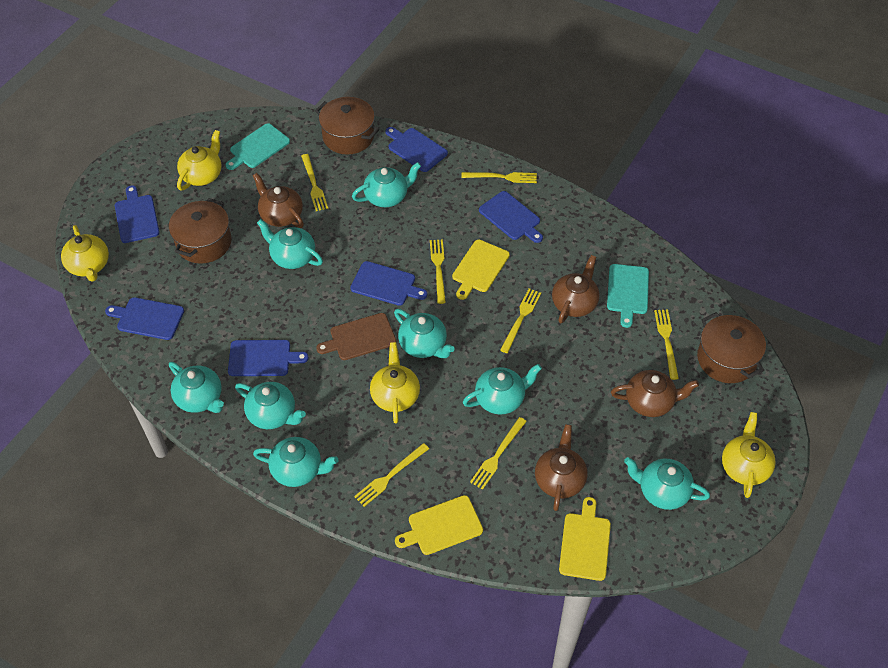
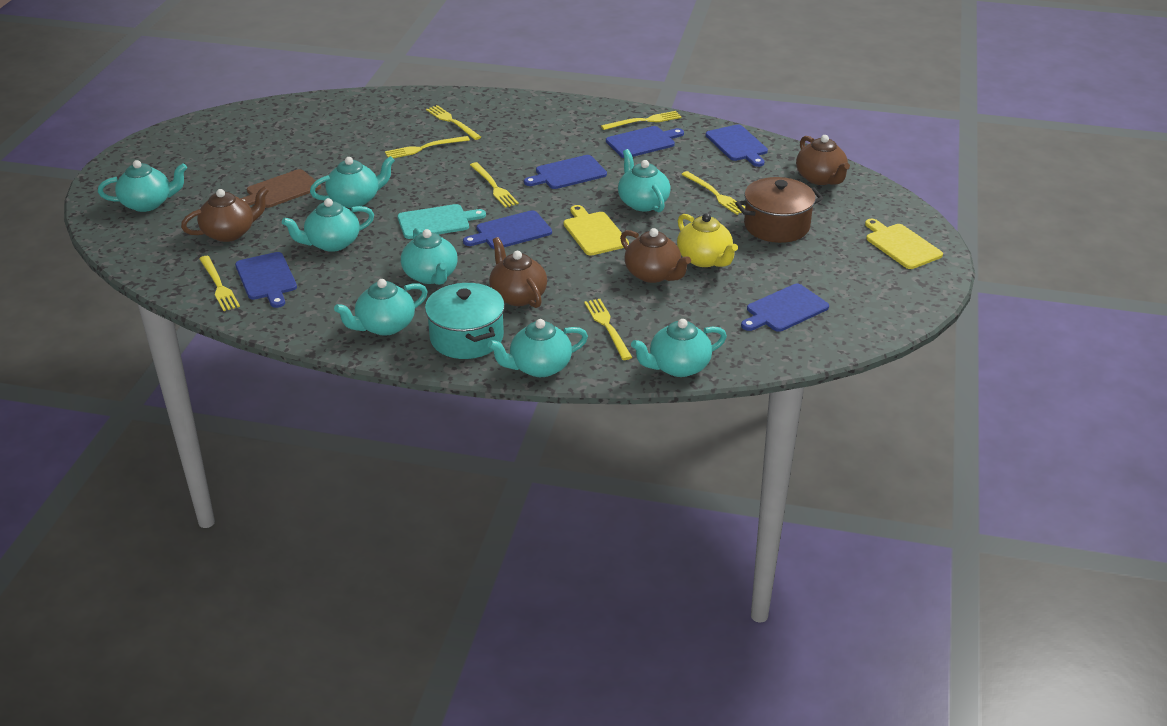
brown pot: [169,198,232,264] [315,97,380,154] [697,312,766,383] = 3 -> [735,177,824,243] = 1
turquoise cutting board: [225,123,290,170] [607,264,649,328] = 2 -> [397,204,486,239] = 1
turquoise pot: none = 0 -> [425,282,505,359] = 1
yellow cutting board: [395,495,483,555] [452,240,510,300] [559,497,611,581] = 3 -> [564,205,629,256] [865,219,943,269] = 2
yellow teapot: [61,225,109,282] [177,130,221,191] [370,342,420,424] [722,412,776,498] = 4 -> [677,213,738,267] = 1

